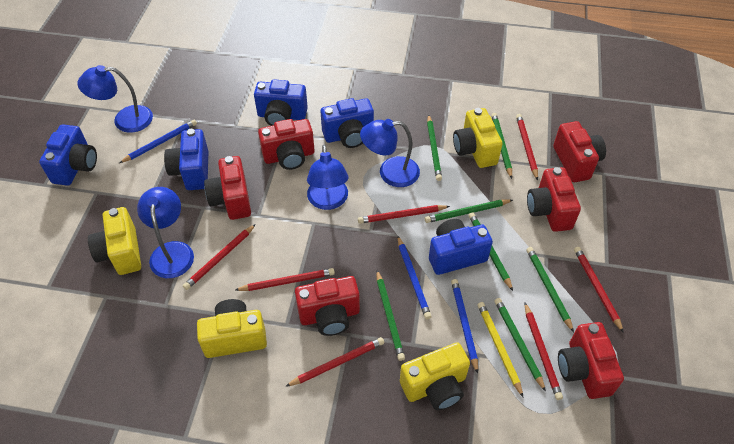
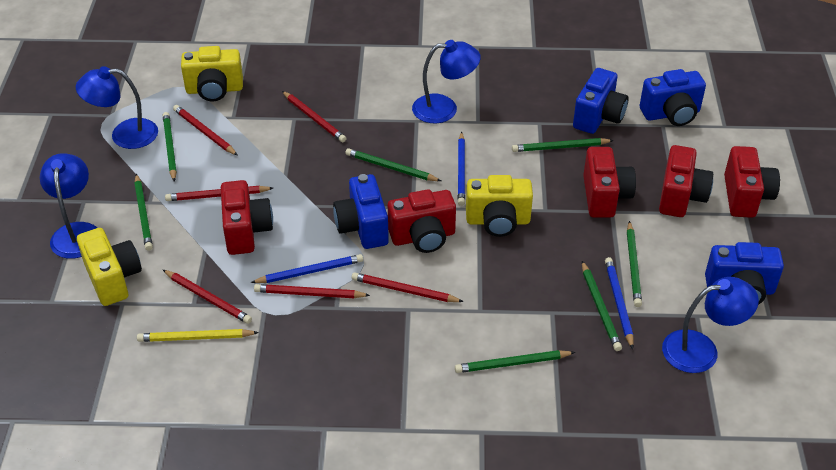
blue camera: [39,124,97,186] [164,129,208,190] [254,79,308,126] [321,98,374,148] [429,219,493,275] = 5 -> [333,174,389,249] [573,68,629,134] [640,69,706,126] [705,242,784,305] = 4
red camera: [204,156,251,220] [258,119,315,170] [295,276,360,336] [527,167,581,232] [553,121,606,182] [558,322,624,399] = 6 -> [221,180,273,255] [388,189,456,253] [583,147,636,218] [659,145,713,217] [724,146,780,218] = 5
red pencil: [183,224,256,290] [235,268,335,291] [285,337,384,387] [358,205,450,224] [516,114,538,180] [525,303,563,400] [574,247,624,333] = 7 -> [163,270,252,324] [165,186,273,201] [173,105,238,156] [254,284,370,298] [282,91,347,142] [351,272,464,302] = 6
yellow camera: [88,207,141,275] [197,299,267,358] [400,342,470,410] [453,108,502,168] = 4 -> [77,228,142,306] [181,46,243,101] [466,175,533,237] = 3

